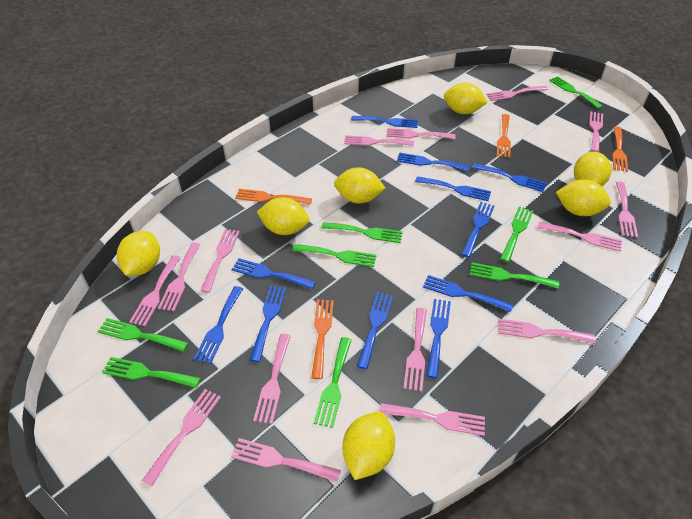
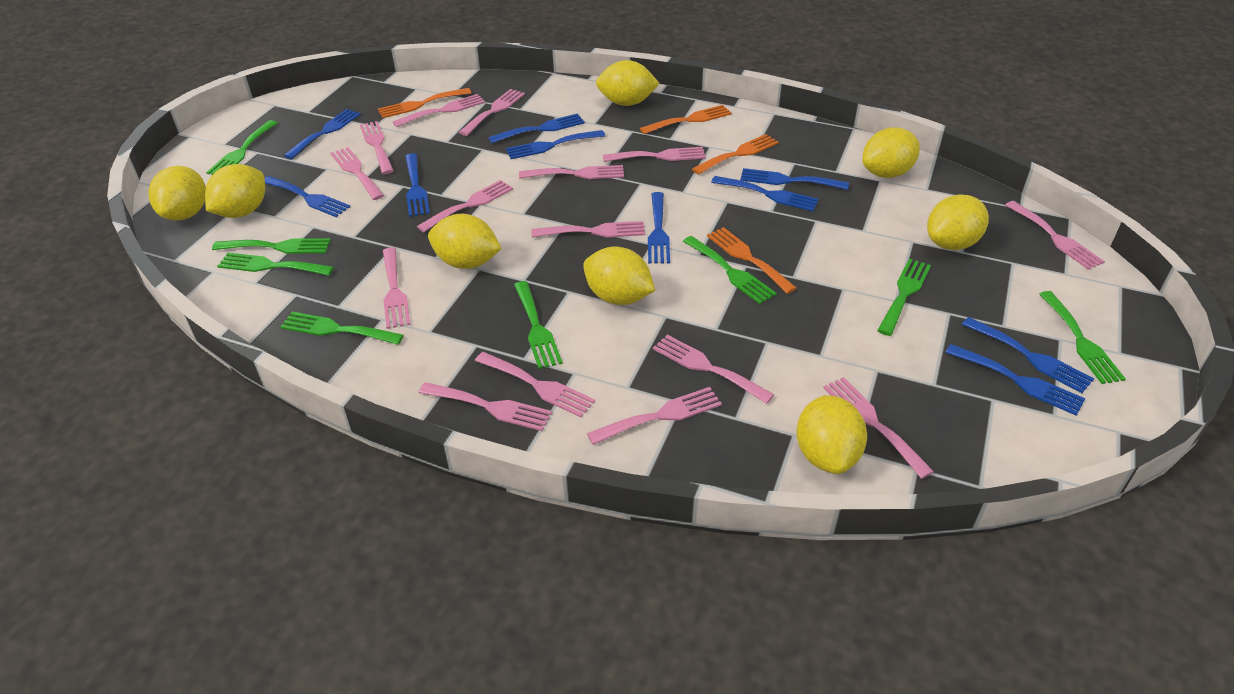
blue fork: [194,286,243,364] [231,258,316,289] [250,285,286,362] [351,116,418,128] [357,292,393,369] [397,153,470,171] [415,176,491,201] [423,275,513,312] [426,299,451,378] [461,202,495,258] [472,163,547,192] = 11 -> [265,176,350,217] [283,109,361,159] [405,153,430,217] [488,113,585,143] [506,130,605,159] [648,192,670,263] [711,176,819,211] [740,168,849,190] [945,344,1086,416] [962,317,1094,393] = 10
yellow lemon: [117,231,160,276] [257,197,309,235] [334,167,385,203] [343,412,395,480] [444,82,488,114] [556,179,611,216] [574,152,612,186] = 7 -> [148,166,206,220] [205,164,265,218] [428,214,502,269] [583,247,655,305] [596,60,660,106] [796,395,867,474] [862,127,920,178] [927,195,989,250] = 8

